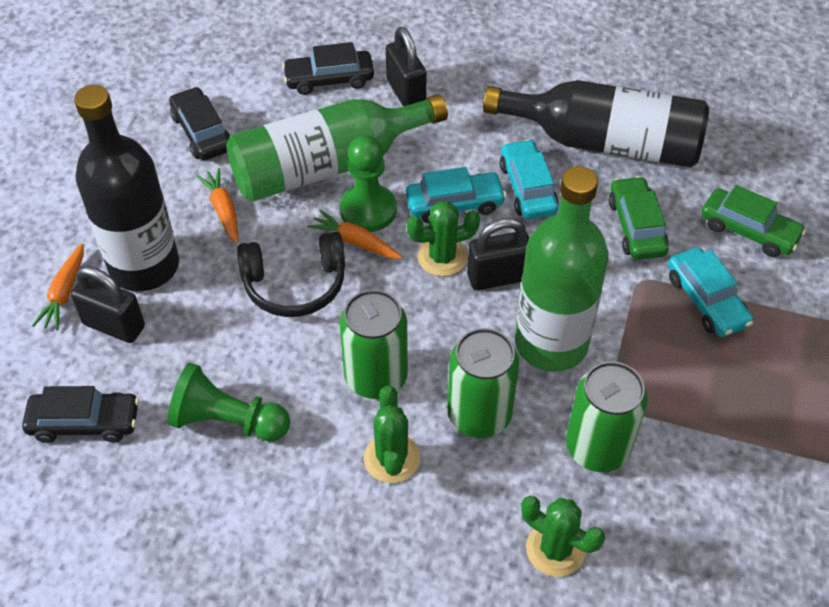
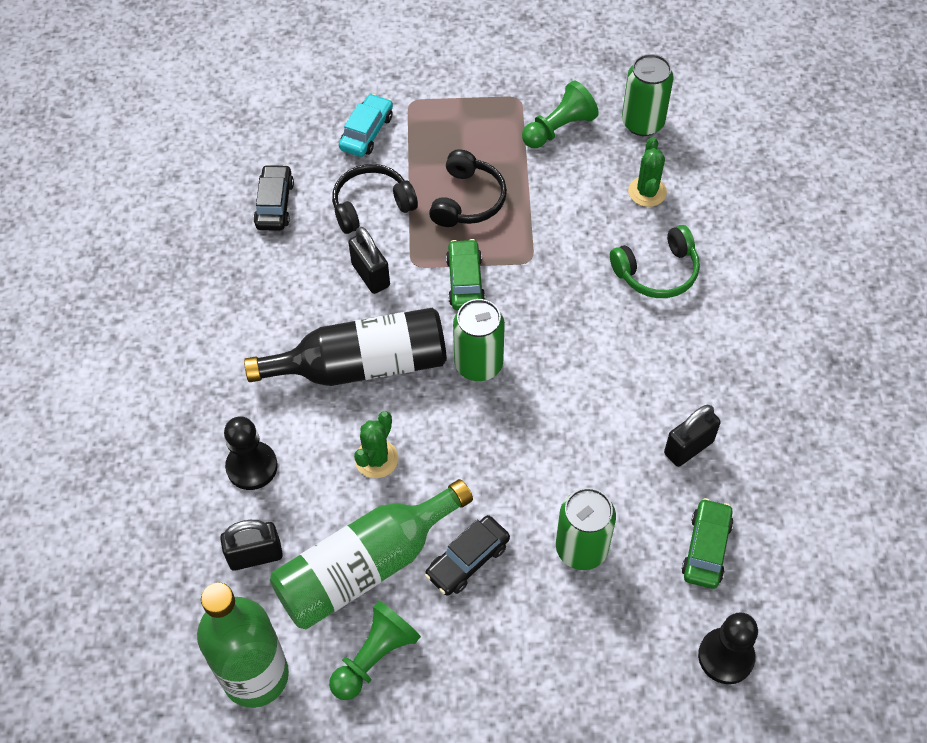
black bottle: [74,85,179,291] [483,80,709,167] = 2 -> [244,308,447,386] = 1
black car: [22,386,139,443] [169,87,231,160] [282,42,374,95] = 3 -> [253,164,294,231] [425,515,510,596] = 2
black headphones: [237,232,345,317] = 1 -> [332,164,418,234] [429,149,507,227] = 2
black pawn: none = 0 -> [224,416,278,490] [698,612,758,684] = 2
green cactus: [364,386,420,483] [407,201,480,277] [521,496,605,577] = 3 -> [354,411,398,478] [628,137,667,207] = 2
green headphones: none = 0 -> [610,225,700,298] = 1
orange carrot: [32,244,84,330] [196,168,238,244] [307,209,402,259] = 3 -> none = 0
turquoise car: [406,167,506,223] [500,139,559,219] [668,247,753,337] = 3 -> [339,94,393,157] = 1

